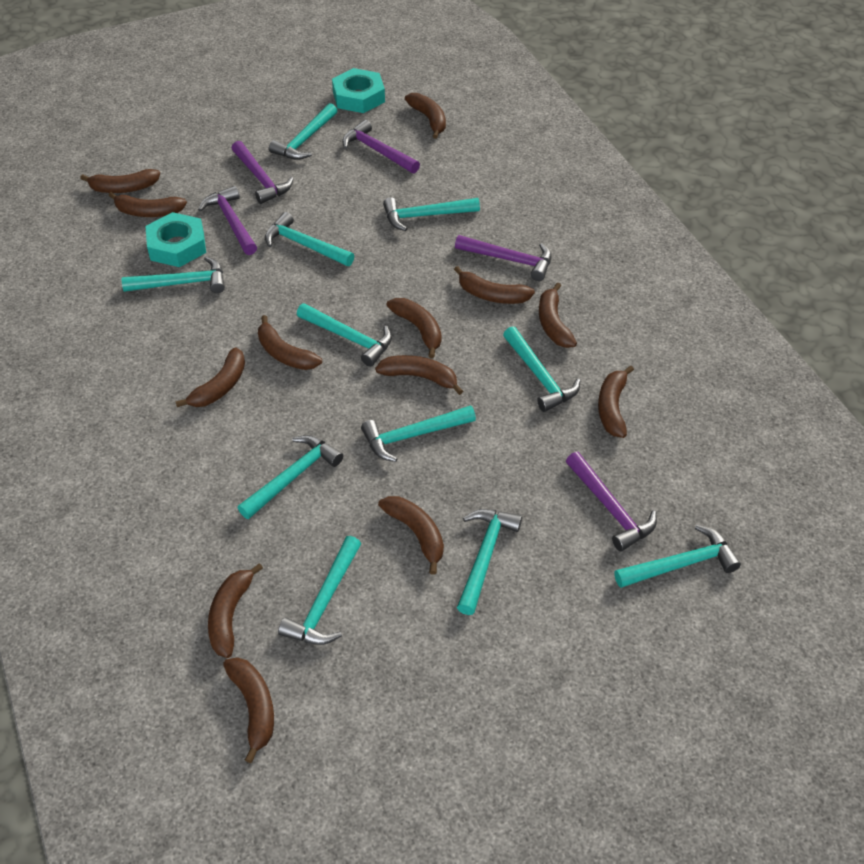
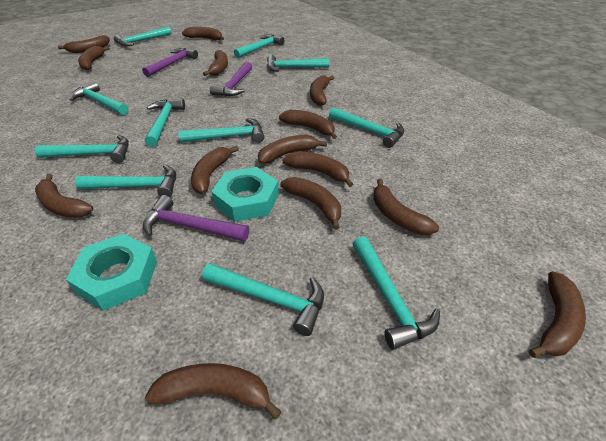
brown banana: [80,169,160,193] [108,192,187,217] [175,347,245,407] [208,563,263,658] [223,657,274,763] [258,315,322,370] [375,355,463,395] [378,496,444,575] [386,298,442,358] [405,93,446,139] [454,266,535,304] [539,282,577,348] [598,366,634,438] = 13 -> [35,174,93,218] [58,35,110,53] [78,46,110,70] [145,363,281,419] [182,27,224,40] [191,146,239,194] [203,50,228,76] [258,135,327,164] [279,110,337,139] [281,177,341,230] [282,151,353,187] [310,75,334,106] [373,179,439,235] [529,271,586,358] = 14
purple hammer: [198,186,257,255] [231,141,294,204] [342,120,420,173] [455,235,551,281] [566,452,657,551] = 5 -> [142,48,198,77] [143,195,249,241] [210,62,252,96] = 3

